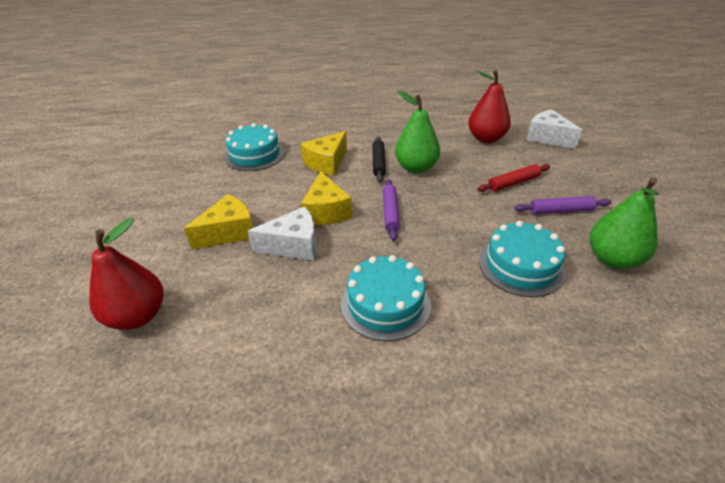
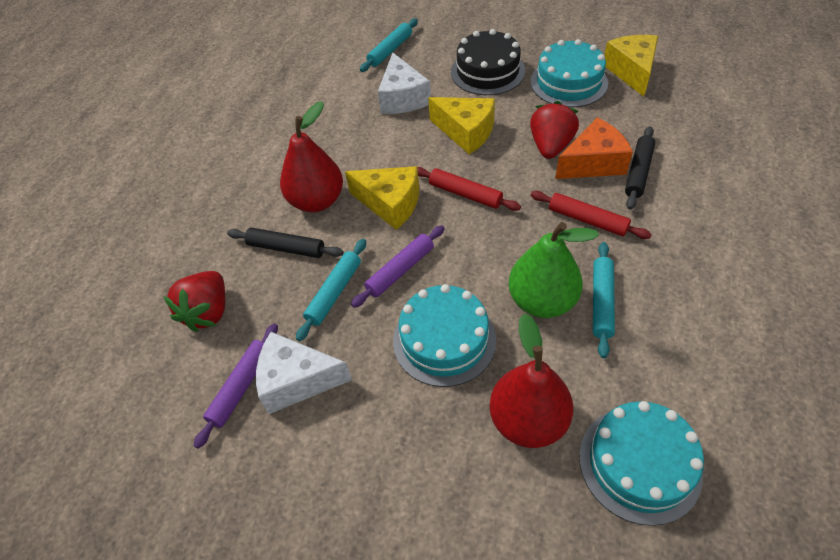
black cake: none = 0 -> [451,29,525,95] = 1
black rolling pin: [372,137,386,182] = 1 -> [227,228,344,258] [625,126,655,210] = 2
green pear: [395,90,440,173] [590,177,660,269] = 2 -> [509,222,599,318] = 1
orange cheese: none = 0 -> [555,117,633,179] = 1
red rolling pin: [478,164,550,192] = 1 -> [417,167,521,211] [531,191,652,239] = 2
red strawberry: none = 0 -> [163,271,225,332] [530,101,579,159] = 2
turquoise rolling pin: none = 0 -> [296,239,366,341] [360,19,418,72] [593,242,615,358] = 3

